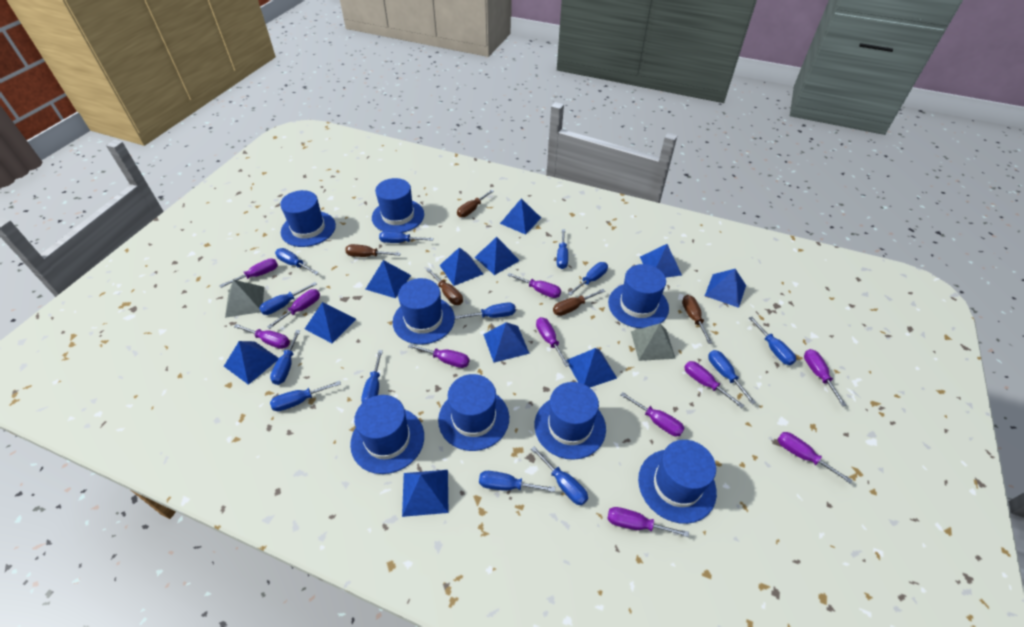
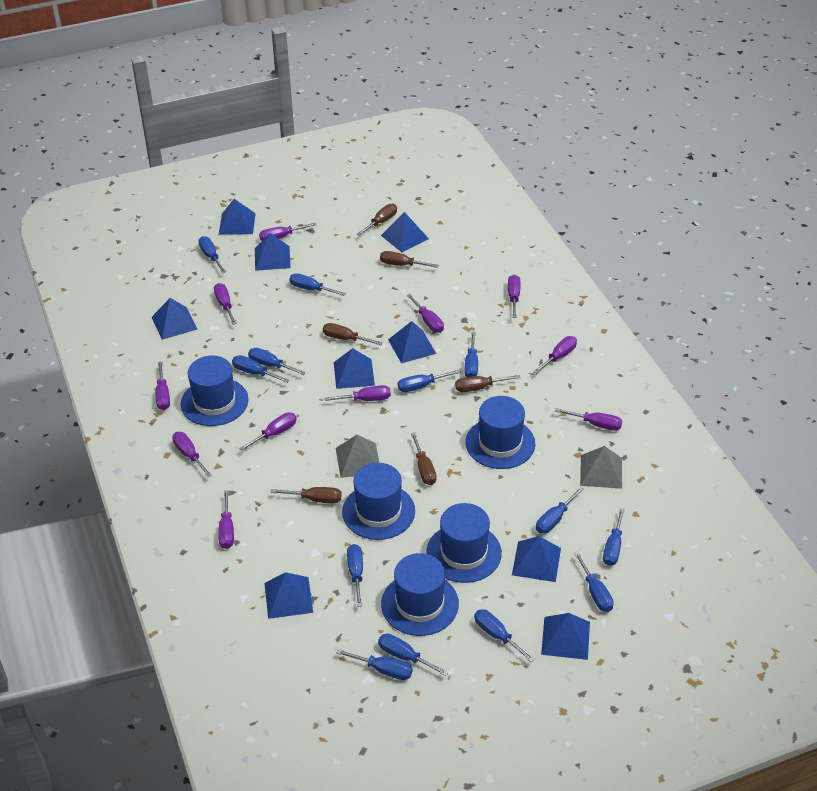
blue hat: [280,190,336,247] [350,395,424,474] [372,178,424,233] [393,278,455,344] [438,374,509,451] [534,382,606,460] [608,264,669,328] [638,440,717,524] = 8 -> [181,356,249,426] [342,463,415,540] [381,553,459,636] [426,503,502,583] [465,396,535,469] = 5
blue pyramid: [224,341,279,385] [305,302,356,343] [365,260,411,298] [402,470,449,517] [439,247,483,286] [475,237,520,275] [483,322,530,363] [500,198,541,235] [566,348,617,387] [640,244,682,277] [705,269,746,308] = 11 -> [152,298,197,340] [219,199,256,235] [255,233,291,271] [264,572,313,619] [334,348,375,389] [381,212,429,252] [388,321,436,363] [512,536,561,582] [541,613,590,660] = 9
brown screwdriver: [345,244,401,257] [426,268,463,305] [457,190,494,217] [553,289,605,316] [682,295,712,344] = 5 -> [270,487,342,504] [323,323,383,345] [357,204,397,236] [380,251,439,268] [411,432,436,485] [455,375,520,392] = 6

